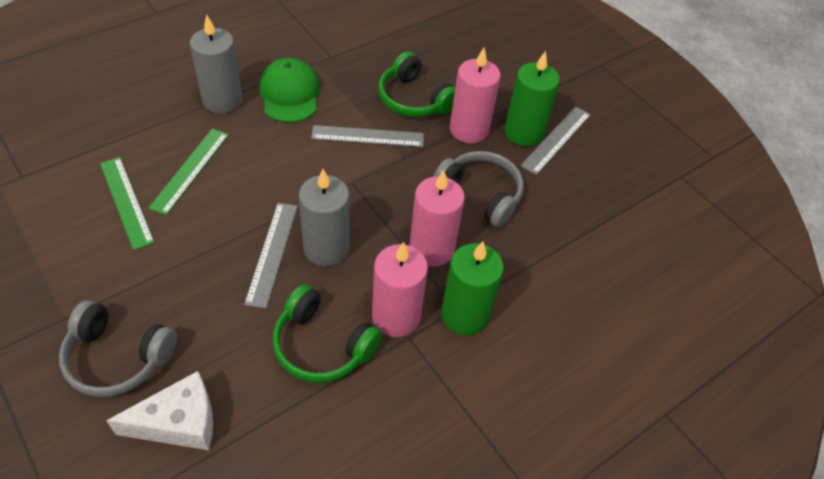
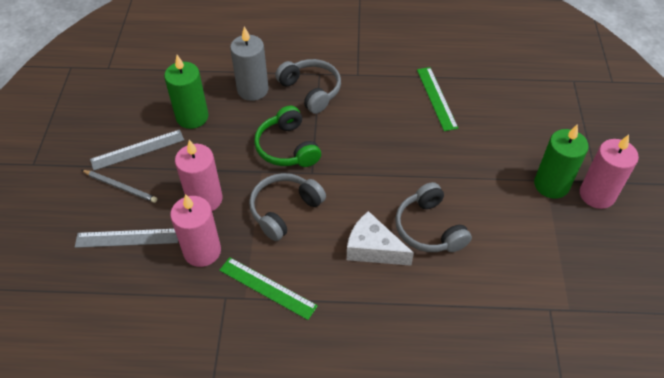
green cap: [259,58,320,123] = 1 -> none = 0
green headphones: [273,284,382,383] [378,52,455,117] = 2 -> [254,106,321,167] = 1
grey candle: [190,14,243,114] [299,169,350,267] = 2 -> [230,26,269,101] = 1
grey headphones: [59,300,177,397] [433,151,524,227] = 2 -> [249,173,326,241] [275,59,341,114] [395,182,472,252] = 3
grey pencil: none = 0 -> [82,170,157,203] = 1
grey ruler: [244,203,298,309] [311,125,424,147] [521,106,591,175] = 3 -> [75,229,178,248] [90,130,184,171] = 2

